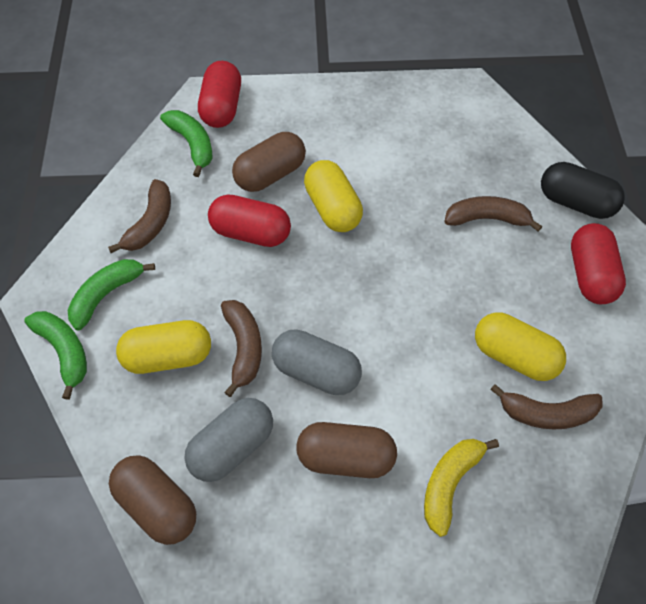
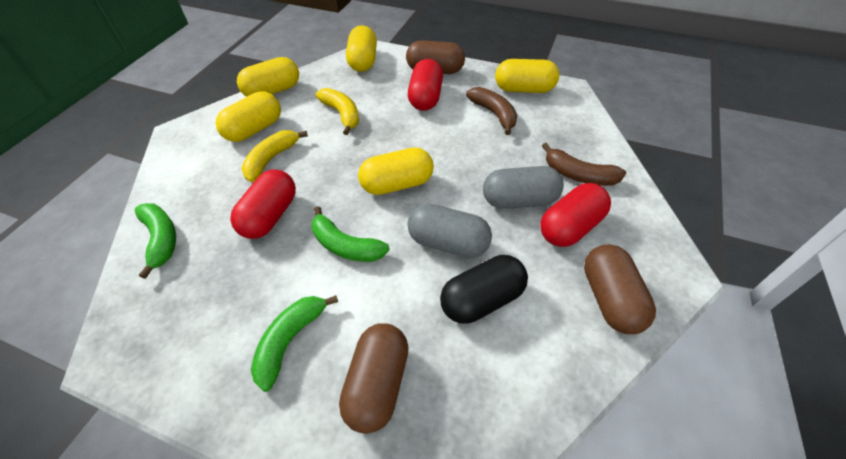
brown banana: [108,179,171,253] [221,300,262,397] [444,196,542,232] [490,384,602,430] = 4 -> [466,87,517,135] [542,143,626,186] = 2
yellow banana: [424,439,499,537] = 1 -> [242,130,308,182] [315,88,359,135] = 2
yellow capsule: [116,320,211,374] [304,160,363,232] [475,312,566,381] = 3 -> [216,91,281,142] [237,57,299,97] [346,25,377,72] [358,147,434,195] [495,59,559,93] = 5

